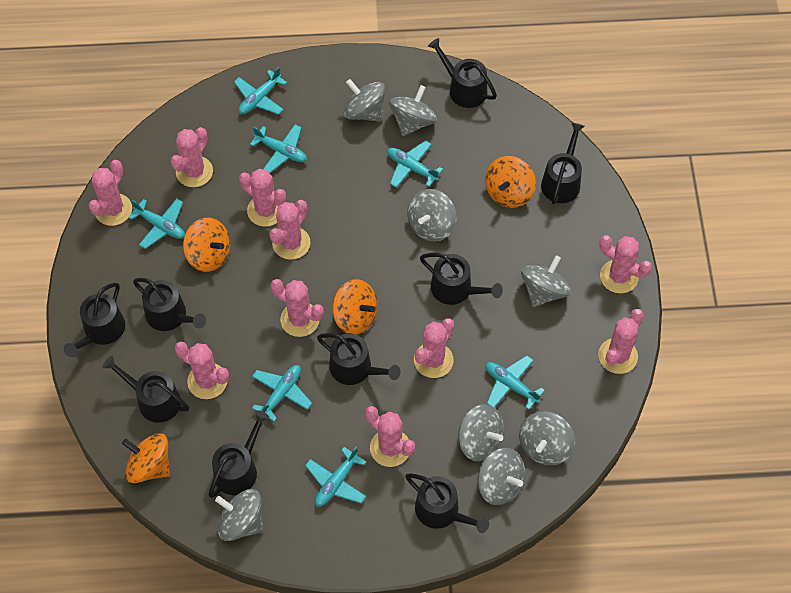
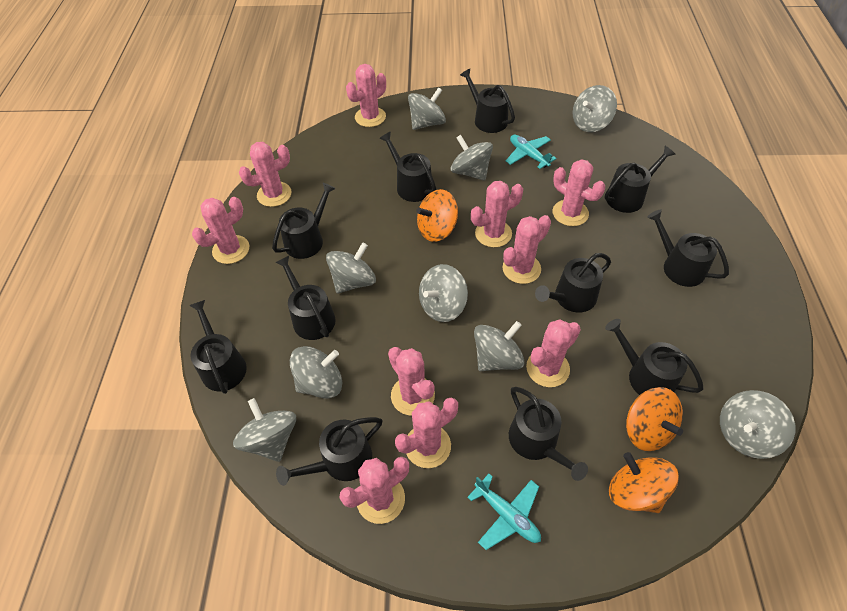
black watering can: [64,283,125,357] [102,356,189,423] [133,278,206,331] [209,410,269,498] [317,333,401,385] [405,473,489,533] [420,253,503,305] [428,38,497,108] [541,122,585,204] = 9 -> [189,300,247,394] [272,183,336,259] [275,256,336,340] [276,417,382,486] [379,132,436,202] [460,69,515,133] [509,387,588,481] [535,253,611,313] [605,146,676,213] [605,319,704,395] [647,210,729,287] = 11
grey spinning top: [215,489,263,541] [344,79,386,122] [389,85,437,136] [407,189,457,242] [458,404,504,462] [478,448,525,505] [519,411,575,465] [521,256,571,307] = 8 -> [233,398,296,462] [290,346,342,399] [326,242,376,294] [408,87,446,130] [419,264,468,322] [451,135,493,181] [474,321,525,371] [573,85,617,132] [720,390,795,459] = 9
orange spinning top: [122,433,170,483] [183,218,230,272] [332,279,378,334] [485,156,536,208] = 4 -> [416,189,458,242] [609,452,679,513] [626,387,683,451] = 3
turquoise plane: [128,198,185,249] [234,67,287,115] [250,124,307,173] [252,365,312,422] [305,447,366,506] [387,140,443,188] [485,356,545,410] = 7 -> [467,474,541,550] [506,135,557,169] = 2

